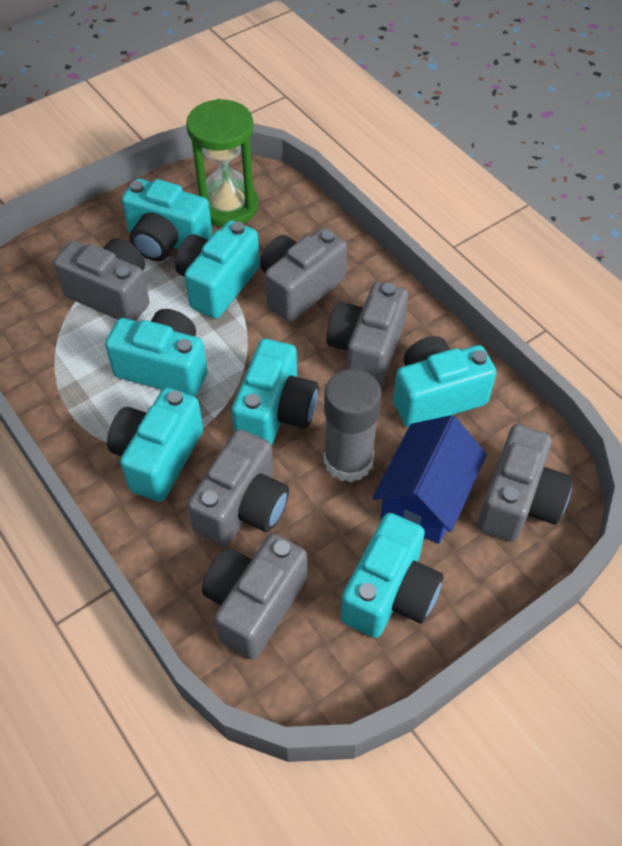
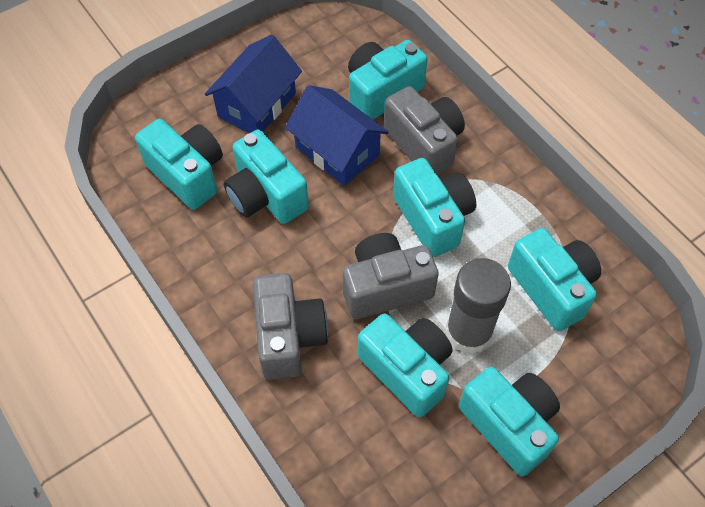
blue house: [372,415,487,544] = 1 -> [205,34,302,133] [285,85,389,186] = 2
green hourglass: [186,99,258,227] = 1 -> none = 0
grey camera: [53,238,149,321] [187,429,289,547] [202,534,307,660] [260,228,347,322] [326,282,408,386] [478,424,573,542] = 6 -> [253,273,328,380] [343,233,439,319] [384,86,465,175] = 3

